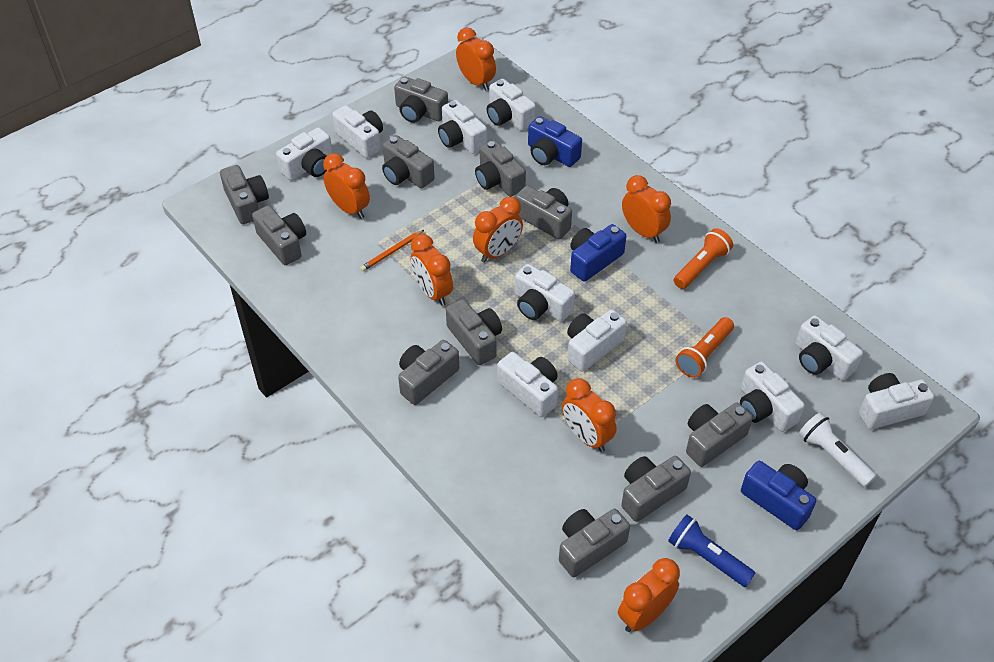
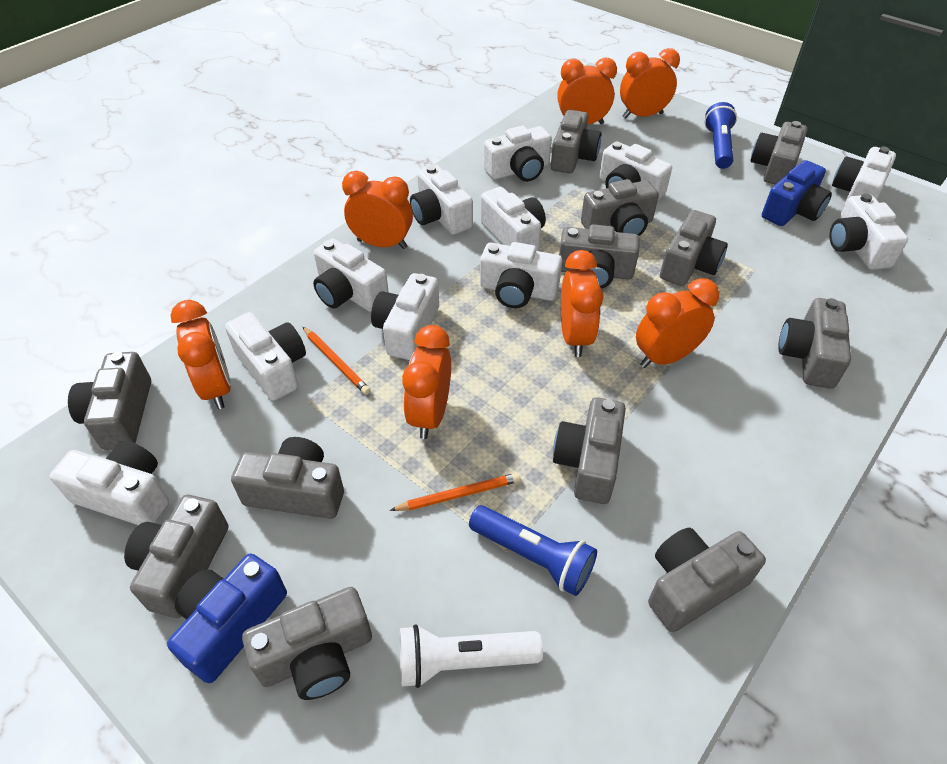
blue camera: [528,116,582,167] [570,224,626,282] [741,461,816,530] = 3 -> [167,553,287,683] [762,160,832,226] = 2
blue flashlight: [668,515,755,587] = 1 -> [469,505,597,596] [704,102,737,169] = 2
grey camera: [220,165,269,224] [252,205,306,265] [382,135,435,188] [394,76,448,123] [398,340,459,405] [446,299,502,365] [475,140,526,197] [515,186,572,239] [559,509,630,577] [621,456,691,522] [686,402,753,467] = 11 -> [68,352,151,450] [124,495,229,618] [231,437,344,519] [242,587,372,700] [551,110,601,173] [553,397,626,504] [559,224,640,289] [581,179,659,236] [648,528,766,632] [660,210,728,286] [750,121,807,184] [778,298,851,389] = 12
orange flashlight: [674,228,733,289] [675,317,734,378] = 2 -> none = 0
orange pencil: [360,230,424,271] = 1 -> [303,327,371,395] [390,473,521,511] = 2
white camera: [276,127,333,180] [332,105,383,158] [438,100,487,154] [487,79,536,131] [497,352,558,417] [515,264,575,322] [567,309,627,372] [740,362,805,432] [796,315,863,381] [859,373,934,429] = 10 -> [50,441,169,525] [225,312,306,401] [313,239,389,312] [371,273,439,360] [410,165,473,235] [480,242,562,308] [481,187,546,251] [484,126,552,182] [599,142,672,200] [830,193,908,270] [832,147,896,205] = 11

